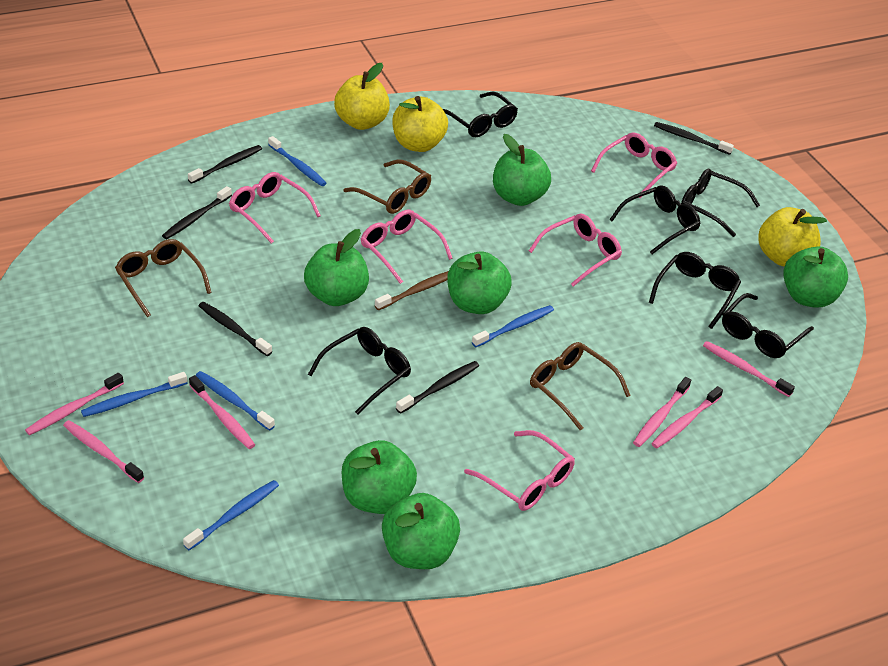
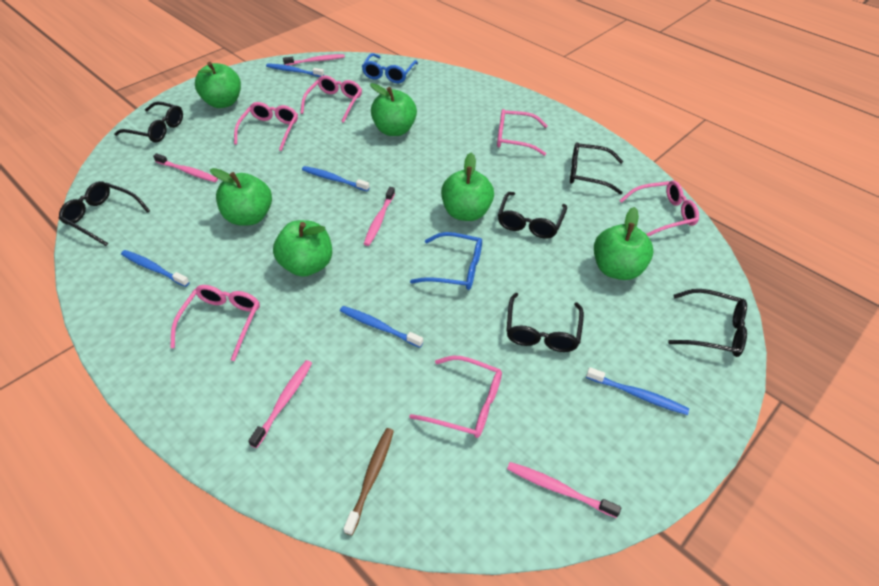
black toothbrush: [162,186,232,239] [188,145,262,184] [199,302,272,356] [396,361,479,414] [654,122,734,155] = 5 -> none = 0
blue glasses: none = 0 -> [362,53,418,83] [410,232,482,290] = 2
brown glasses: [115,239,212,317] [343,159,431,214] [530,342,631,431] = 3 -> none = 0
pink glasses: [229,172,321,244] [361,210,452,284] [464,430,575,511] [529,214,622,287] [591,133,677,198] = 5 -> [170,285,260,361] [234,102,298,151] [300,76,362,123] [409,356,502,438] [497,109,548,156] [619,180,699,236] = 6
pink toothbrush: [25,373,124,435] [63,420,144,483] [189,375,255,449] [633,377,691,447] [651,386,723,448] [703,341,795,397] = 6 -> [153,153,218,182] [248,360,312,448] [283,54,345,65] [364,187,395,246] [507,462,621,518] = 5
yellow apple: [334,63,390,130] [392,96,448,152] [758,207,827,266] = 3 -> none = 0

